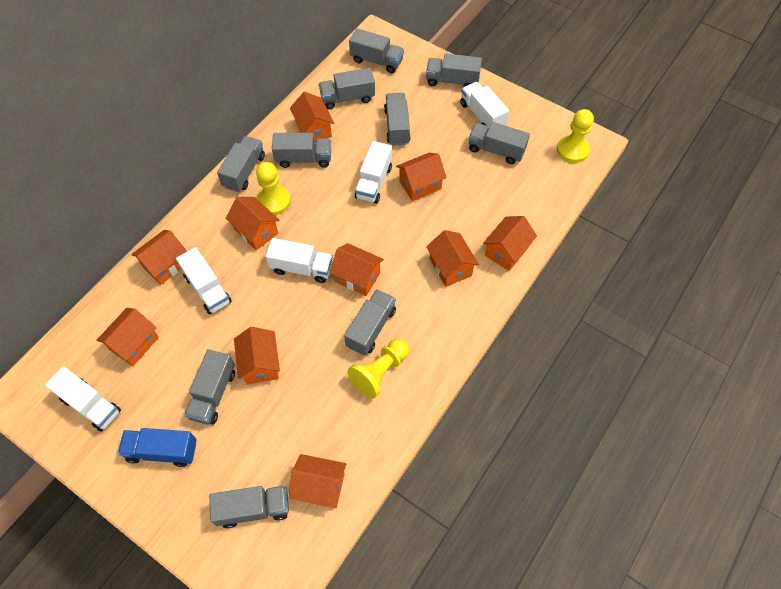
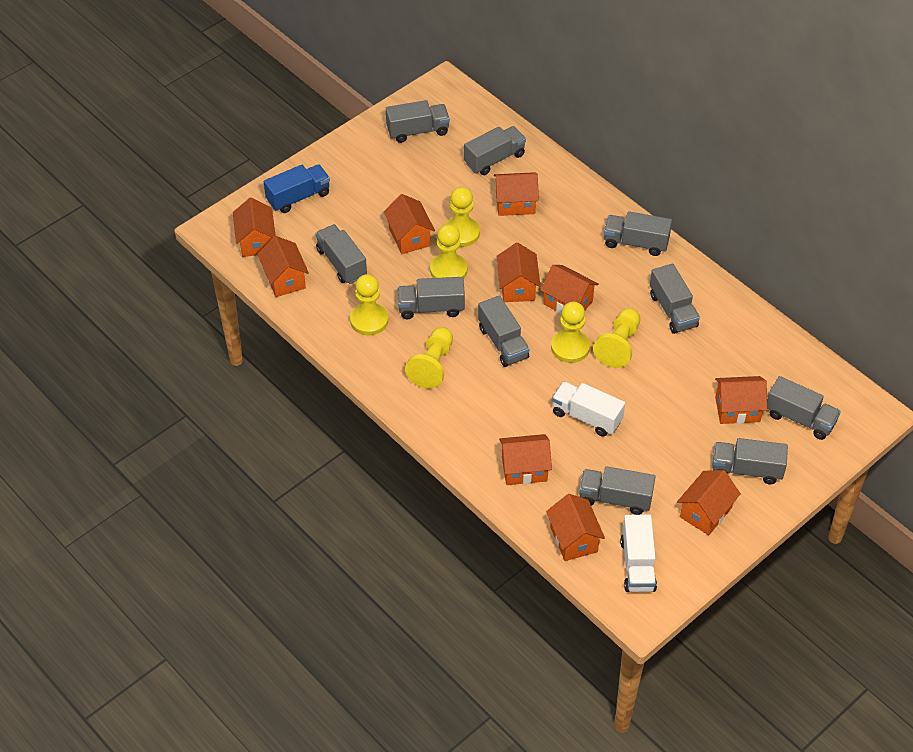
white truck: [45,366,121,432] [176,247,232,315] [266,238,333,283] [355,141,392,203] [460,82,509,127] = 5 -> [552,381,625,437] [620,515,657,592] = 2
yellow pawn: [256,162,291,215] [347,339,409,399] [557,109,594,163] = 3 -> [350,274,388,335] [405,327,453,389] [430,224,467,279] [444,187,480,247] [551,302,590,363] [593,308,640,368] = 6

